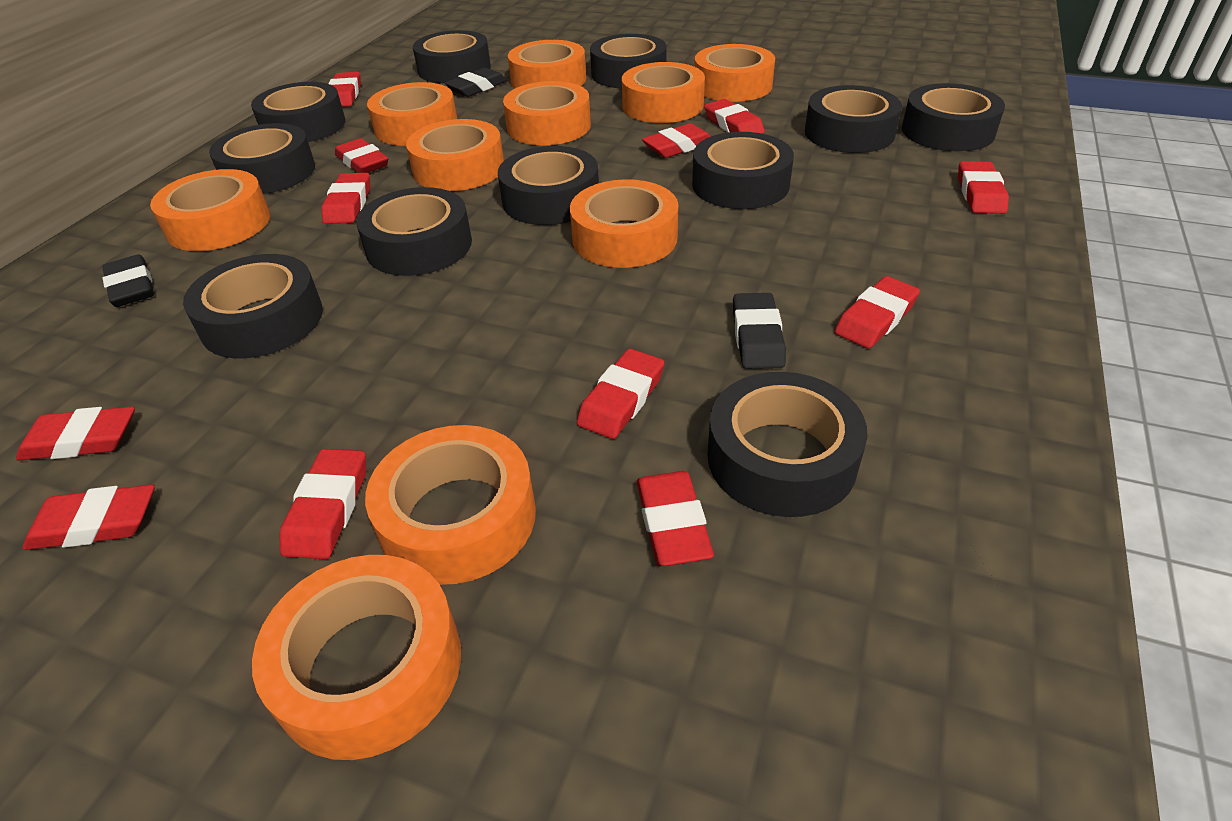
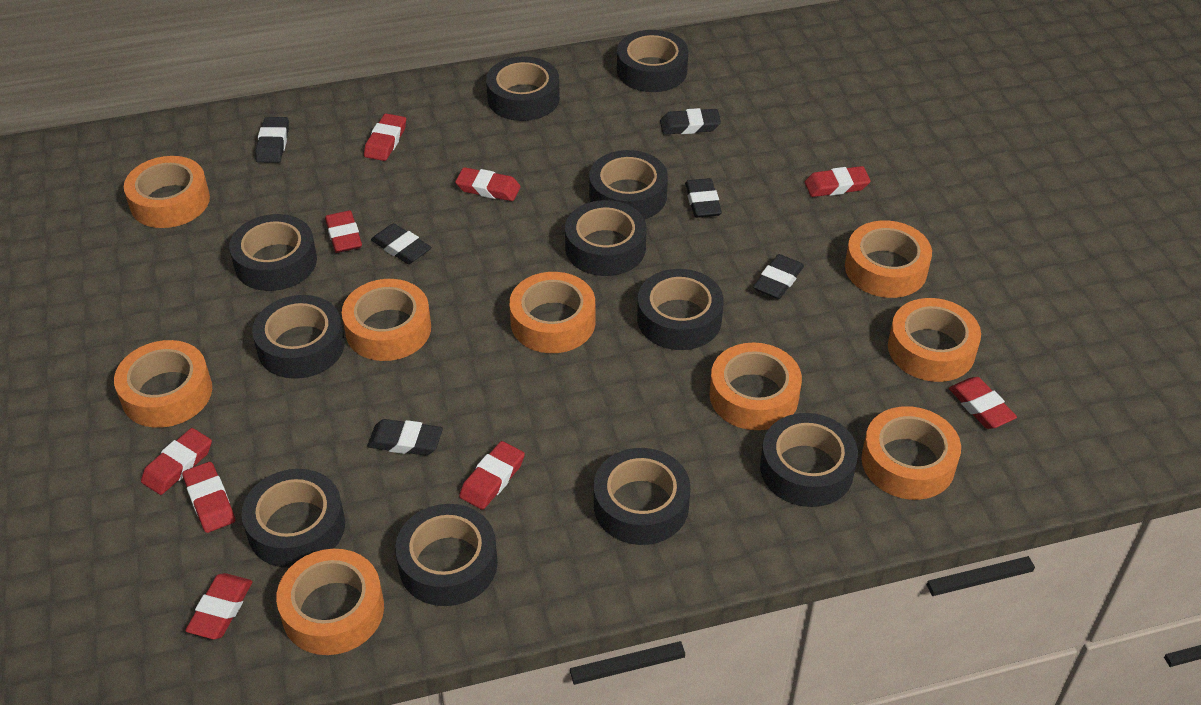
black eraser: [102,254,154,307] [445,68,507,97] [733,293,786,369] = 3 -> [255,117,289,163] [367,419,443,456] [371,223,431,264] [660,108,721,135] [685,178,722,218] [753,254,804,299] = 6
orange tape: [150,169,270,251] [252,555,461,760] [365,425,536,585] [367,82,457,146] [406,119,504,191] [503,81,591,146] [508,40,586,89] [570,179,678,268] [622,62,705,123] [694,44,775,102] = 10 -> [114,340,212,428] [124,156,210,228] [276,549,384,655] [342,279,431,361] [509,272,595,353] [709,342,802,430] [845,220,932,298] [861,406,961,500] [888,298,981,382] = 9
red eraser: [16,407,135,460] [23,484,155,550] [280,449,366,559] [321,173,371,224] [329,72,361,107] [335,138,388,173] [577,349,665,439] [637,471,714,566] [642,123,711,158] [704,99,765,134] [835,276,920,348] [958,161,1009,214] = 12 -> [141,428,212,495] [182,462,235,533] [185,573,253,639] [325,210,362,253] [364,114,406,161] [455,167,521,201] [459,441,525,510] [805,166,871,197] [949,377,1017,429] = 9

